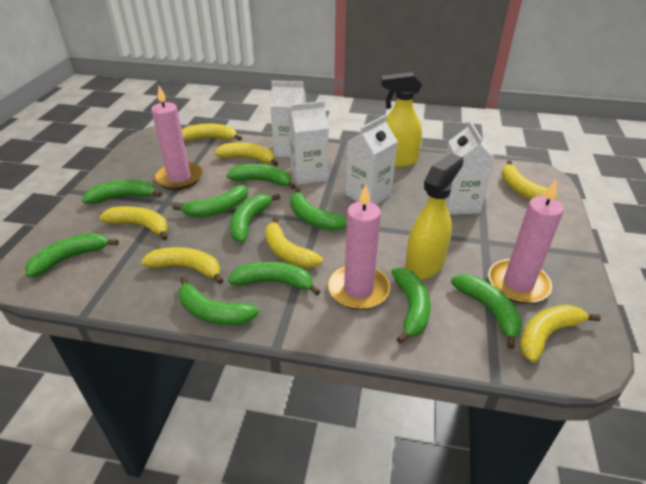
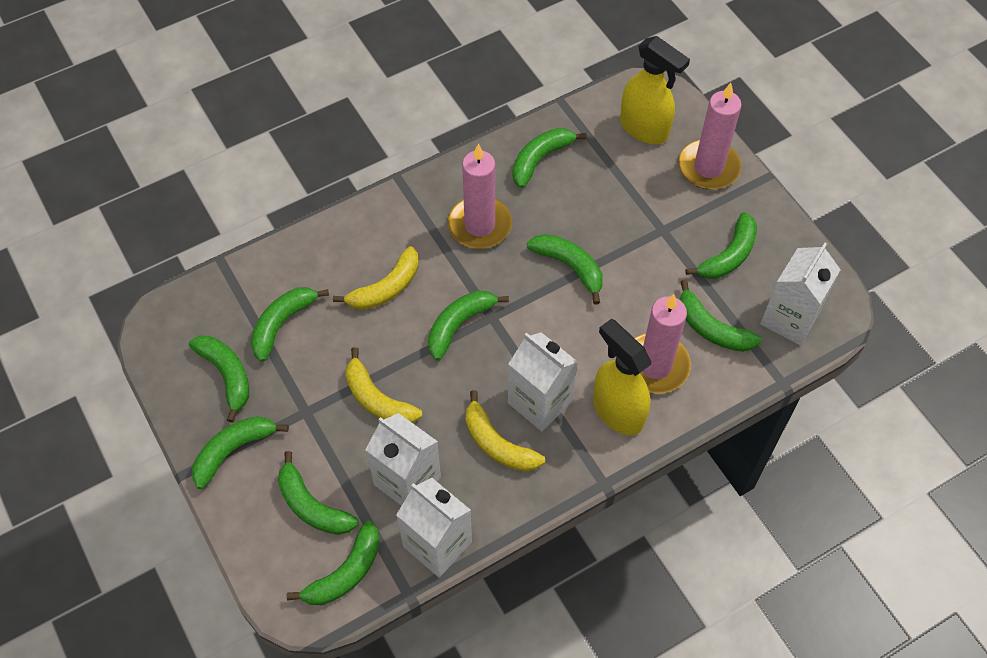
yellow banana: [100,206,168,240] [141,247,224,284] [182,124,242,141] [214,143,278,166] [265,216,323,269] [501,160,558,200] [519,305,601,362] = 7 -> [333,246,419,310] [345,347,422,423] [466,390,545,472] = 3

